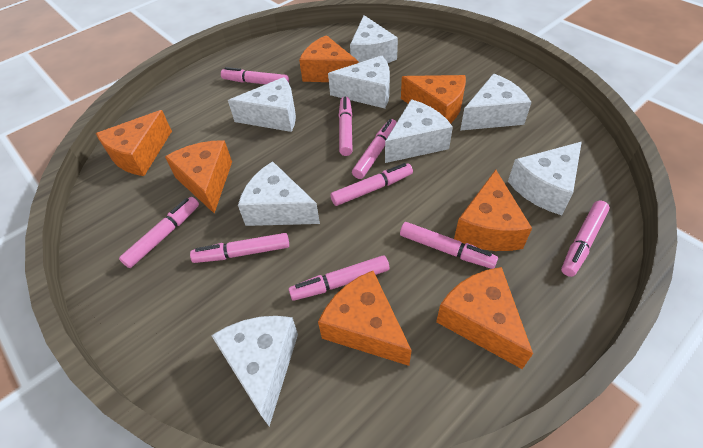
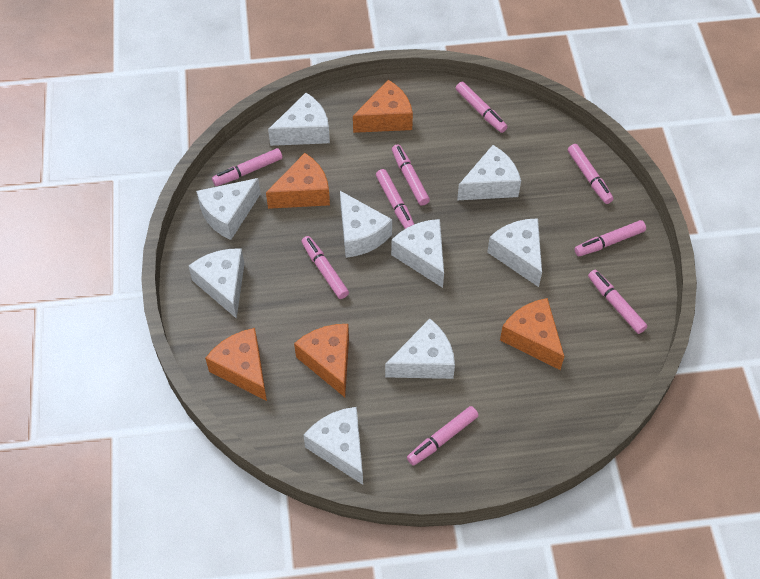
orange cheese: [96,110,172,176] [165,140,232,213] [299,35,358,82] [318,271,412,366] [401,75,466,124] [436,267,533,369] [454,170,532,251] = 7 -> [205,328,267,401] [266,153,330,209] [294,324,349,397] [353,80,413,133] [500,298,564,370] = 5
white cheese: [211,316,298,426] [228,77,296,132] [238,161,320,226] [328,56,390,108] [350,15,398,63] [385,99,453,163] [460,74,531,131] [508,142,582,215] = 8 -> [188,248,244,319] [196,178,261,240] [268,93,330,146] [303,407,363,485] [340,191,392,258] [385,319,455,379] [391,219,444,288] [457,145,521,200] [487,218,542,287] = 9

